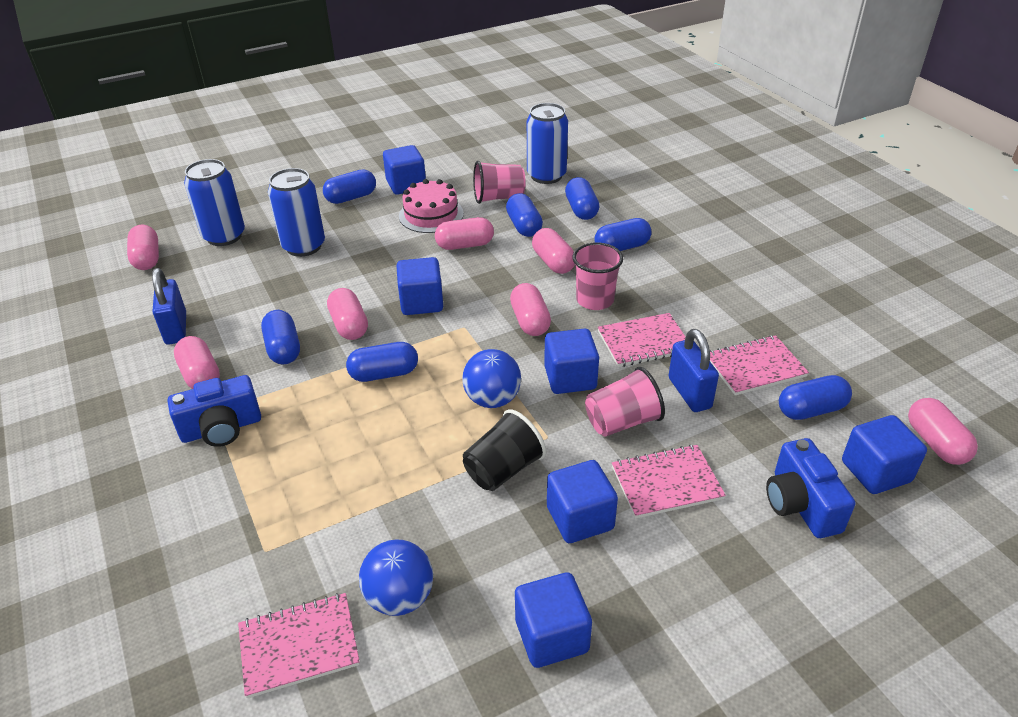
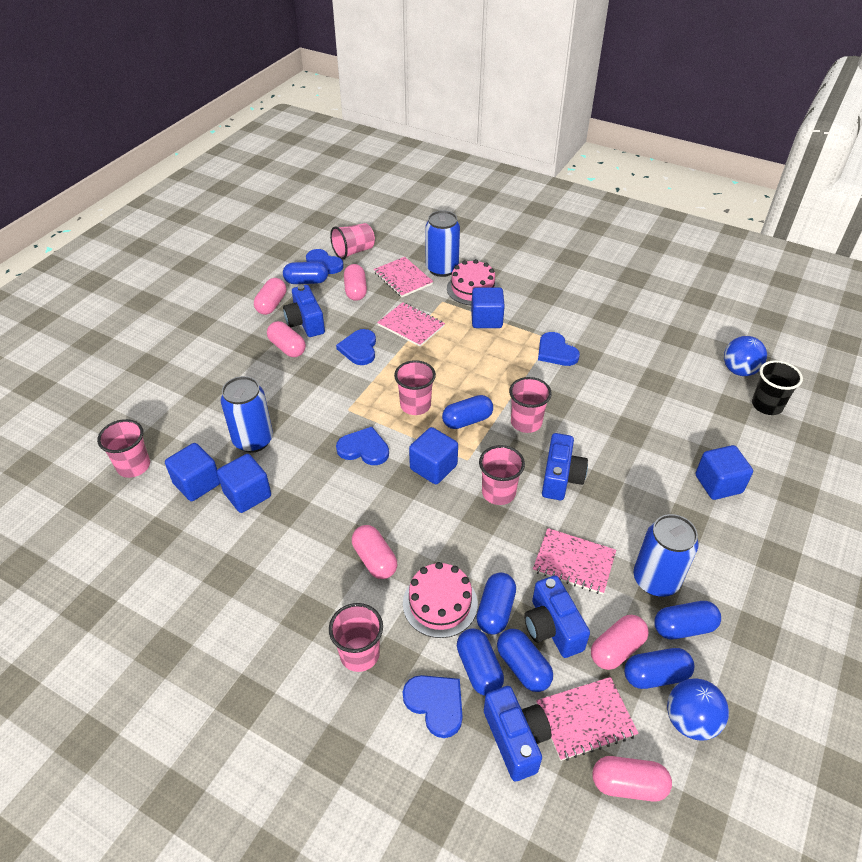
blue camera: [168,375,261,447] [766,438,855,538] = 2 -> [283,285,325,337] [484,686,551,781] [524,575,590,658] [542,433,588,500] = 4
blue cube: [383,145,426,195] [396,257,443,315] [515,572,592,668] [544,329,599,394] [547,460,618,543] [842,415,927,494] = 6 -> [165,443,220,501] [217,454,271,513] [409,427,458,484] [471,287,505,328] [695,445,753,500] = 5
blue heart: none = 0 -> [306,249,344,274] [336,329,376,365] [336,427,389,465] [403,675,463,738] [538,332,580,366] = 5
blue padlock: [152,268,186,345] [669,329,719,412] = 2 -> none = 0
pink cake: [399,179,464,233] = 1 -> [403,562,478,638] [447,259,498,305] = 2
pink capsule: [127,225,159,270] [174,336,220,389] [327,288,368,340] [435,217,494,250] [510,283,551,336] [532,228,575,274] [908,398,978,465] = 7 -> [254,278,286,315] [267,321,306,357] [344,264,367,301] [352,525,397,579] [591,615,649,670] [592,756,672,802] = 6
pink cup: [473,161,526,204] [572,242,623,310] [585,367,665,437] = 3 -> [97,419,150,478] [329,603,383,672] [330,223,375,260] [394,360,436,415] [479,445,525,505] [509,377,552,433] = 6

